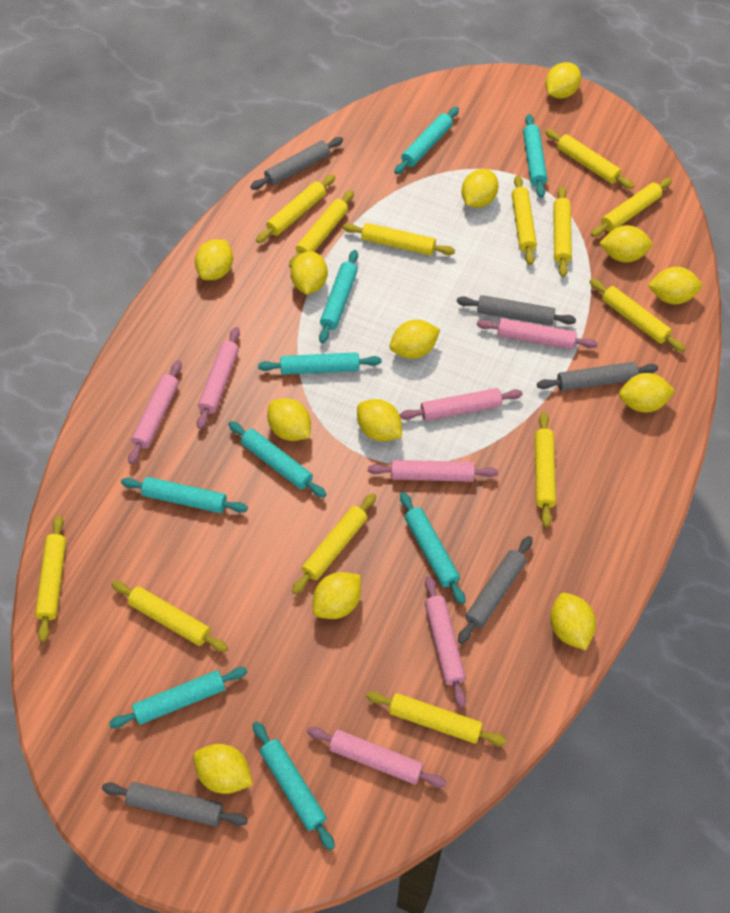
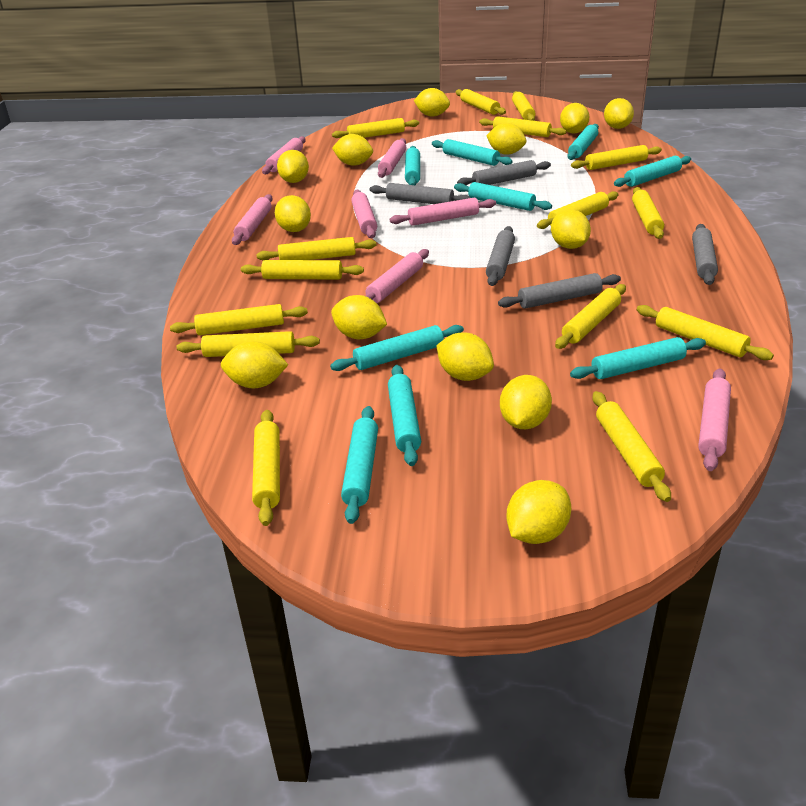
yellow rolling pin: [35,515,66,642] [111,581,228,652] [256,175,335,243] [289,190,354,268] [292,493,376,594] [343,223,455,256] [366,691,506,746] [512,175,537,265] [534,412,556,527] [545,129,634,189] [553,186,572,277] [590,279,685,352] [591,178,672,237] = 13 -> [170,304,308,335] [177,331,320,357] [241,260,364,280] [252,410,280,526] [256,237,376,260] [332,118,419,138] [456,89,506,115] [479,116,566,137] [512,91,535,121] [537,191,619,229] [555,284,626,349] [571,145,662,170] [592,391,671,502] [632,187,664,239] [637,305,774,360] = 15

